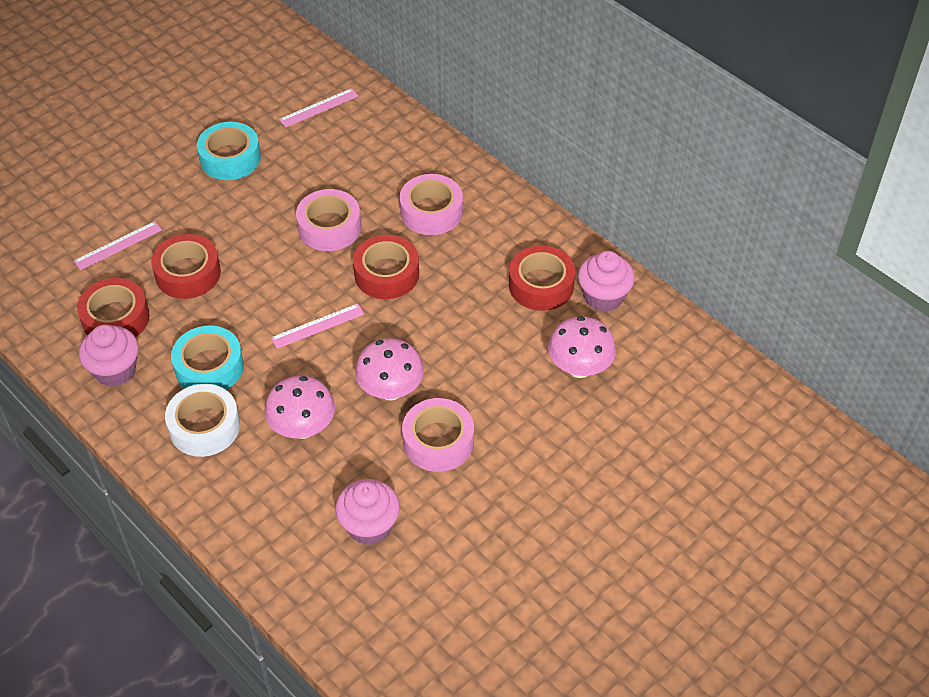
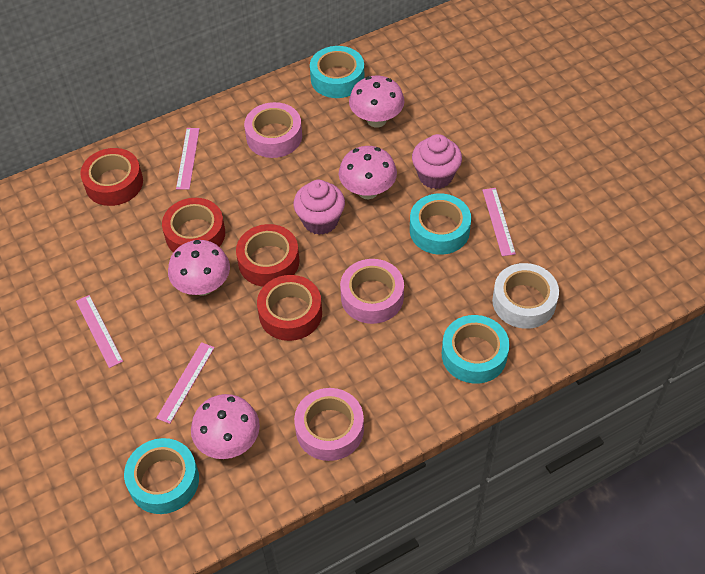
pink cupcake: [79,325,139,387] [335,479,400,545] [578,251,635,312] = 3 -> [294,180,345,235] [412,134,462,189] = 2
pink mushroom: [265,376,335,439] [355,338,424,401] [548,316,616,378] = 3 -> [168,240,230,296] [191,394,260,459] [339,146,397,199] [349,75,404,128] = 4
pink ruler: [74,221,162,270] [271,303,364,349] [279,88,359,128] = 3 -> [76,295,123,368] [156,342,215,424] [176,128,200,190] [482,188,516,256] = 4
turquoise tape: [171,325,244,390] [197,122,261,180] = 2 -> [124,438,199,514] [310,46,364,98] [410,193,471,255] [442,315,509,384] = 4

